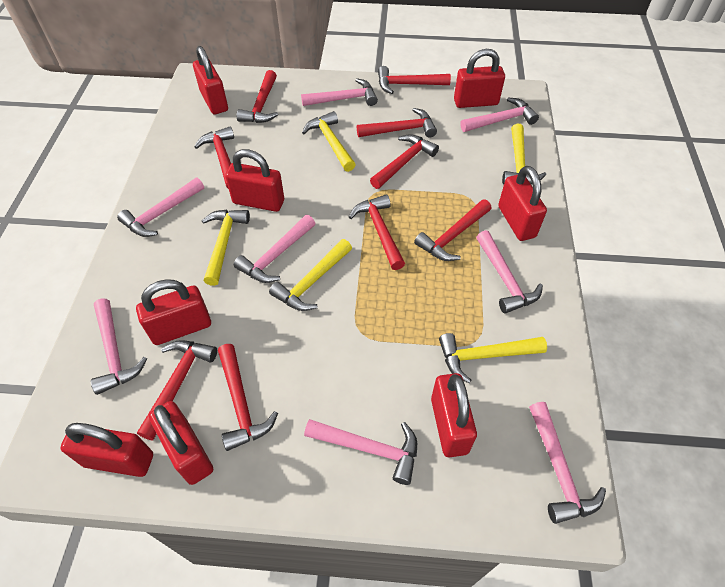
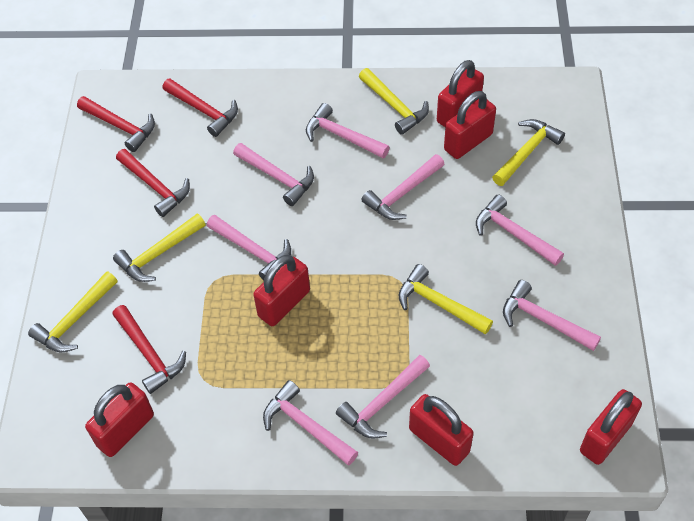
red hammer: [137,340,217,440] [194,126,234,188] [218,344,278,451] [237,70,278,123] [349,194,405,270] [357,108,437,138] [370,134,439,189] [378,66,451,94] [414,199,491,261] = 9 -> [77,96,155,152] [112,305,186,394] [116,149,190,217] [162,78,238,137] = 4
red padlock: [61,423,153,477] [136,279,211,345] [149,401,213,485] [193,46,228,114] [225,149,284,212] [431,373,477,457] [454,49,505,108] [498,166,547,241] = 8 -> [85,382,154,457] [253,255,310,326] [409,394,474,466] [437,60,484,127] [444,91,496,159] [580,389,642,465] = 6

